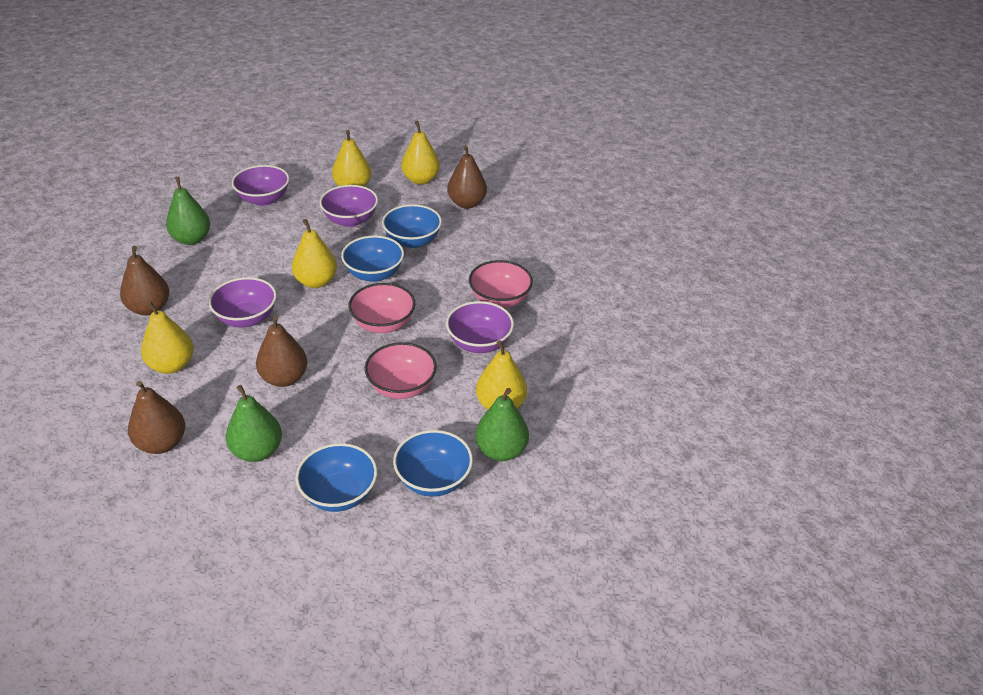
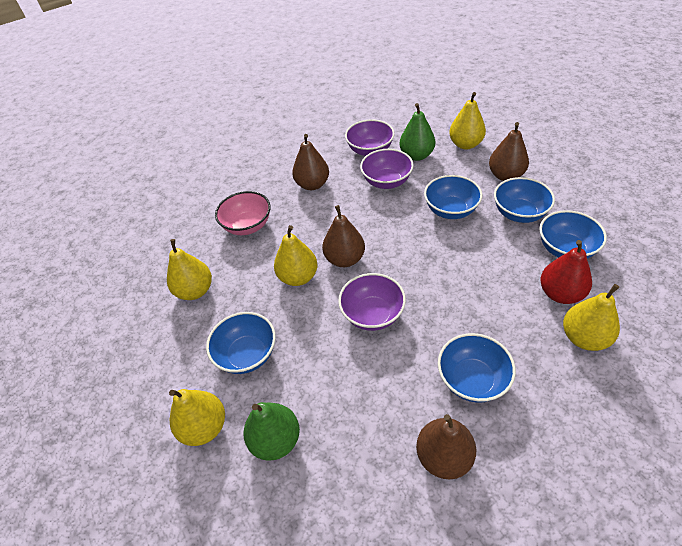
blue bowl: [295,443,377,512] [341,235,404,282] [382,204,442,248] [393,430,473,497] = 4 -> [206,312,276,374] [424,175,482,219] [438,333,516,402] [494,177,555,223] [539,210,607,259] = 5
green pear: [166,177,210,245] [226,385,282,462] [475,388,529,461] = 3 -> [243,402,300,461] [400,103,435,161] = 2
pink bowl: [348,283,415,333] [365,342,437,399] [469,260,533,308] = 3 -> [215,191,271,235] = 1
purple bowl: [208,277,277,327] [232,165,289,206] [320,185,378,227] [446,301,514,353] = 4 -> [338,273,406,331] [345,119,395,156] [360,149,414,189] = 3
red pear: none = 0 -> [541,240,592,304] = 1

